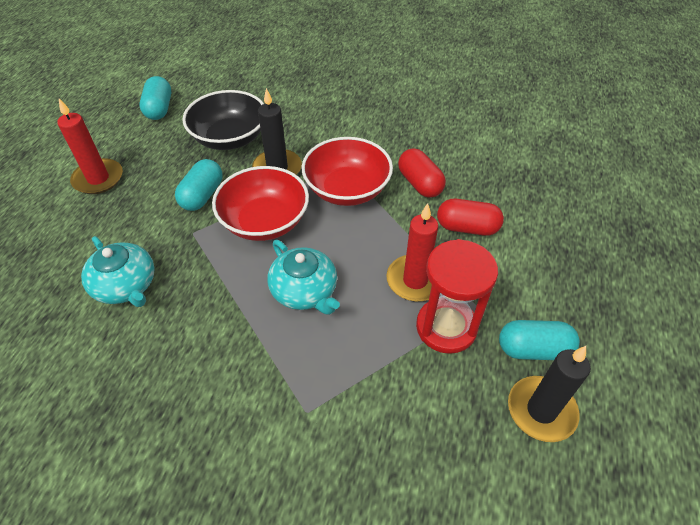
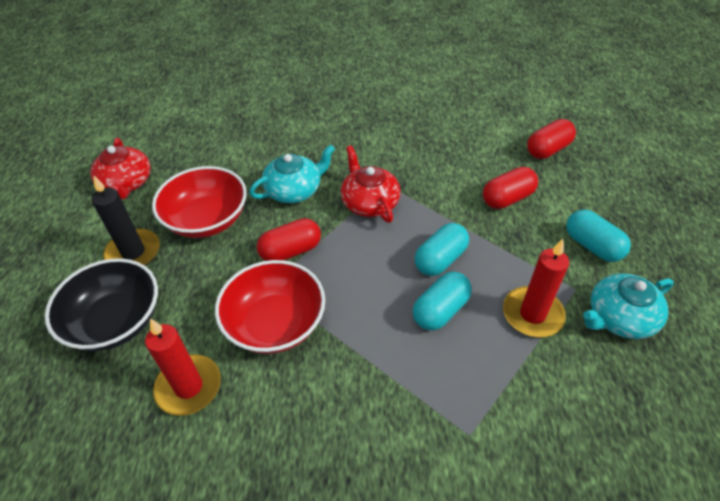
black candle: [252,88,302,175] [508,346,591,442] = 2 -> [91,175,160,266] = 1
red capsule: [398,148,446,198] [437,199,504,236] = 2 -> [257,218,321,261] [483,167,538,209] [527,119,576,159] = 3
red hourglass: [416,239,498,354] = 1 -> none = 0
red teapot: none = 0 -> [90,138,151,200] [341,146,401,223] = 2

